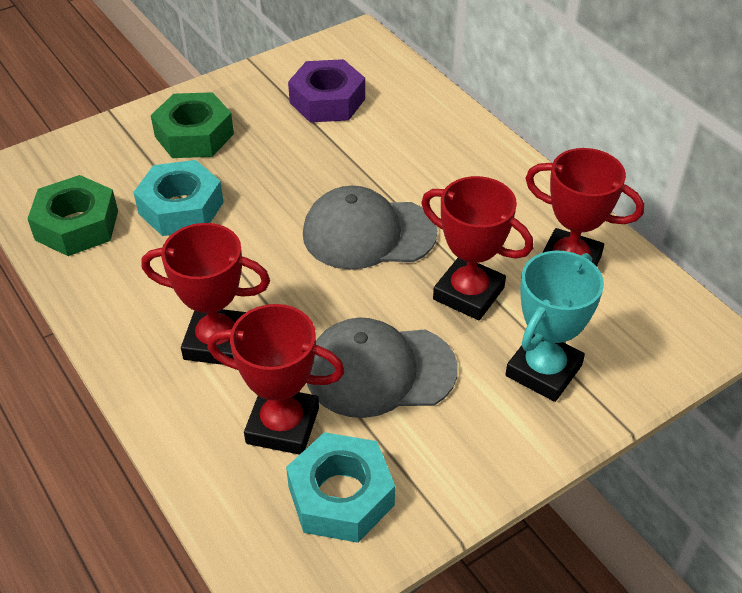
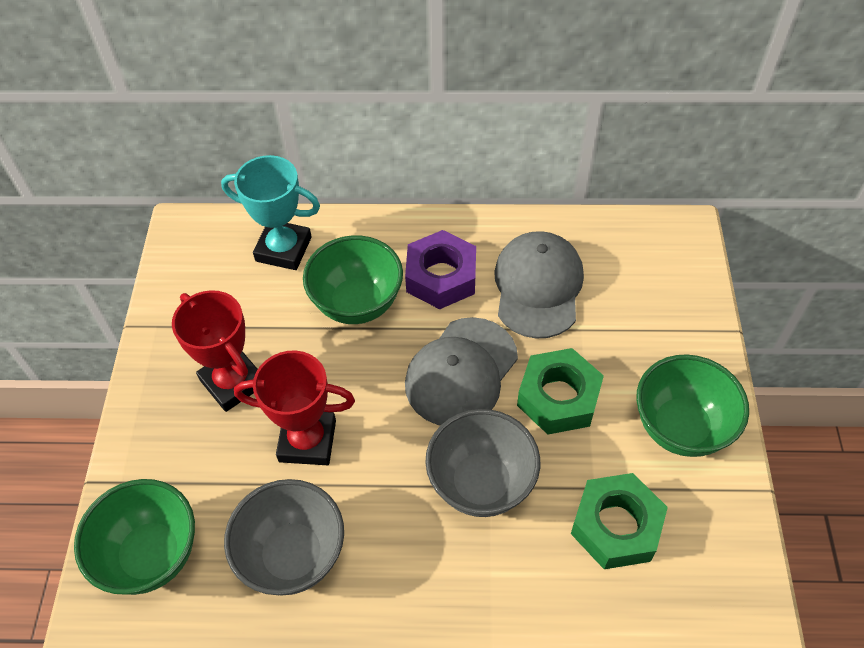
green bowl: none = 0 -> [74,479,195,595] [303,235,403,324] [636,354,749,457] = 3
grey bowl: none = 0 -> [224,479,344,595] [425,409,540,517] = 2
red trophy: [142,223,270,365] [208,304,345,455] [421,176,533,320] [525,148,644,267] = 4 -> [172,290,258,412] [234,350,355,465] = 2
turquoise nut: [133,160,224,236] [286,432,395,543] = 2 -> none = 0

